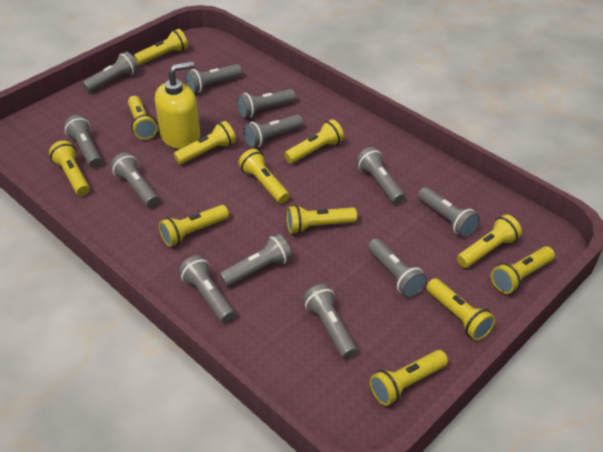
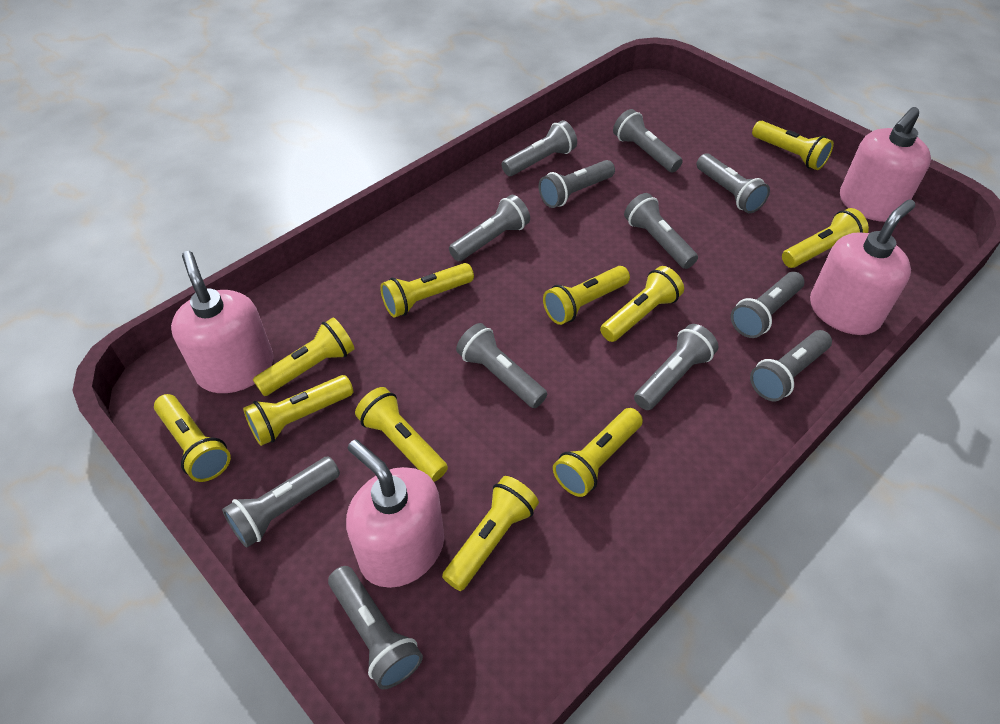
pink soap dispenser: none = 0 -> [171,251,274,393] [346,440,444,588] [810,199,915,335] [840,107,931,222] = 4
yellow flashlight: [49,140,90,196] [128,96,158,140] [134,29,188,65] [159,205,229,247] [174,121,236,164] [238,149,289,203] [284,119,344,163] [287,205,357,234] [370,350,448,406] [426,278,496,341] [457,214,522,268] [491,246,555,294] = 12 -> [154,394,231,482] [243,375,353,446] [253,318,354,396] [355,387,448,482] [380,263,474,317] [442,476,539,591] [543,266,630,325] [553,408,643,497] [600,266,684,342] [752,121,834,170] [782,208,869,268] = 11
yellow soap dispenser: [155,61,200,149] = 1 -> none = 0

